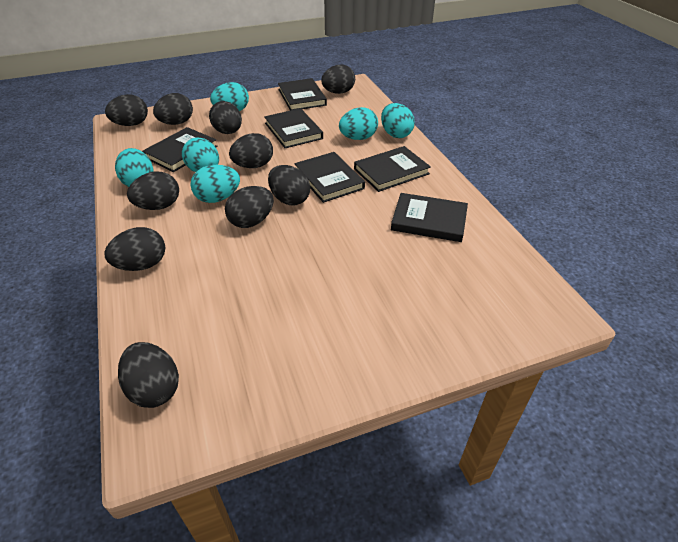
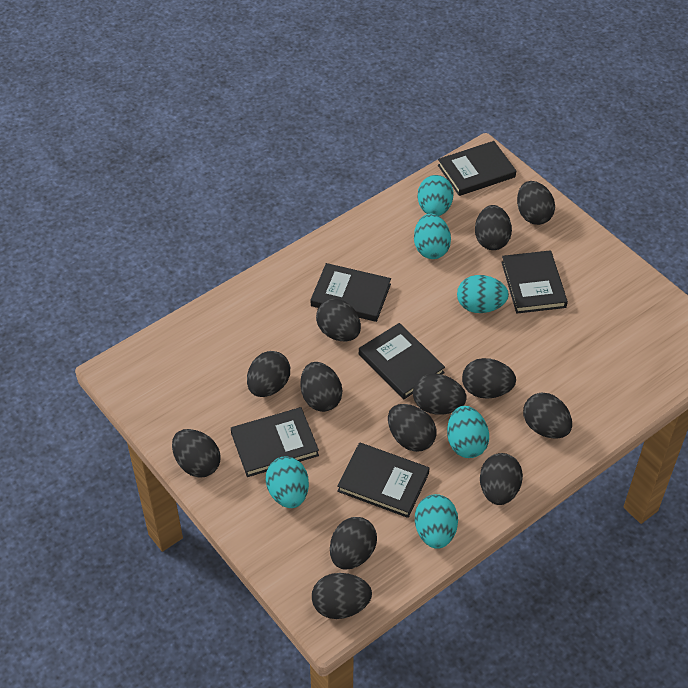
black egg: [104,227,165,271] [105,94,148,126] [118,342,179,408] [127,172,179,210] [153,93,193,125] [209,101,242,134] [225,186,274,228] [229,133,273,168] [268,165,310,206] [321,64,355,94] = 10 -> [172,429,221,478] [247,351,290,397] [301,362,342,412] [312,573,372,619] [316,299,361,341] [330,517,377,570] [388,404,436,452] [413,374,467,415] [462,358,516,399] [475,205,512,250] [480,453,523,505] [517,181,555,225] [523,393,572,439] = 13

